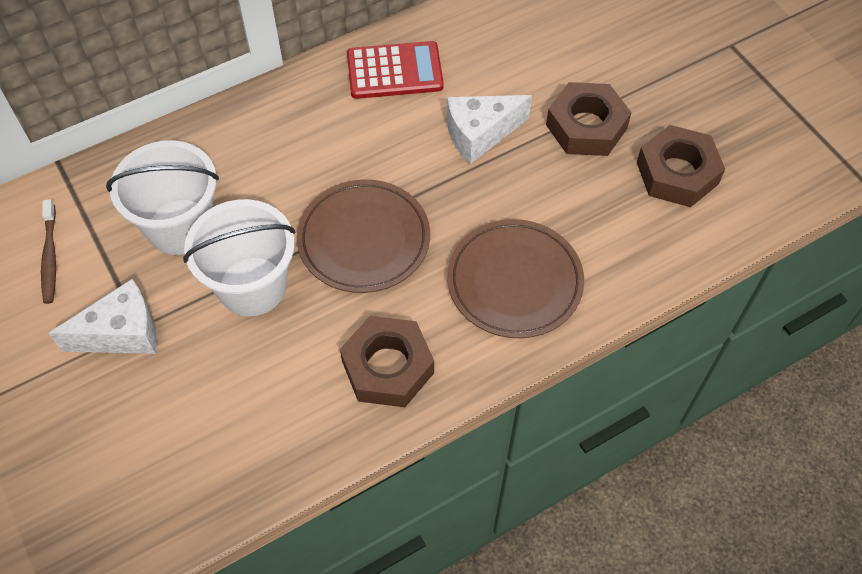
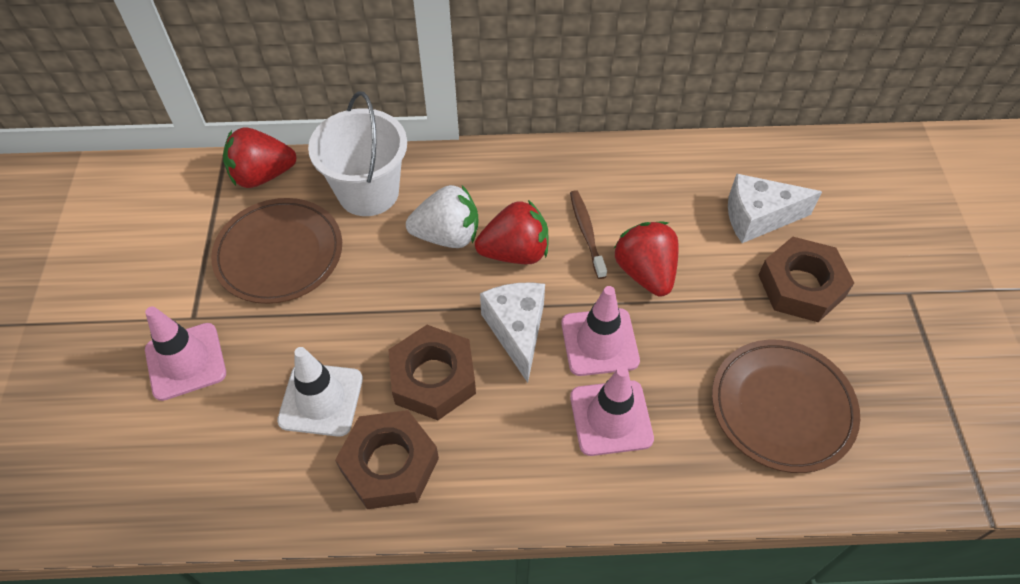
pink traffic cone: none = 0 -> [145,306,226,401] [561,286,640,376] [570,366,654,456] = 3
red calculator: [347,41,444,99] = 1 -> none = 0
red strawberry: none = 0 -> [223,128,297,188] [475,200,549,264] [614,221,679,296] = 3
white bucket: [106,140,219,255] [183,199,295,316] = 2 -> [308,91,407,216] = 1
white strawberry: none = 0 -> [406,185,479,248] = 1
white traffic cone: none = 0 -> [277,347,363,437] = 1

